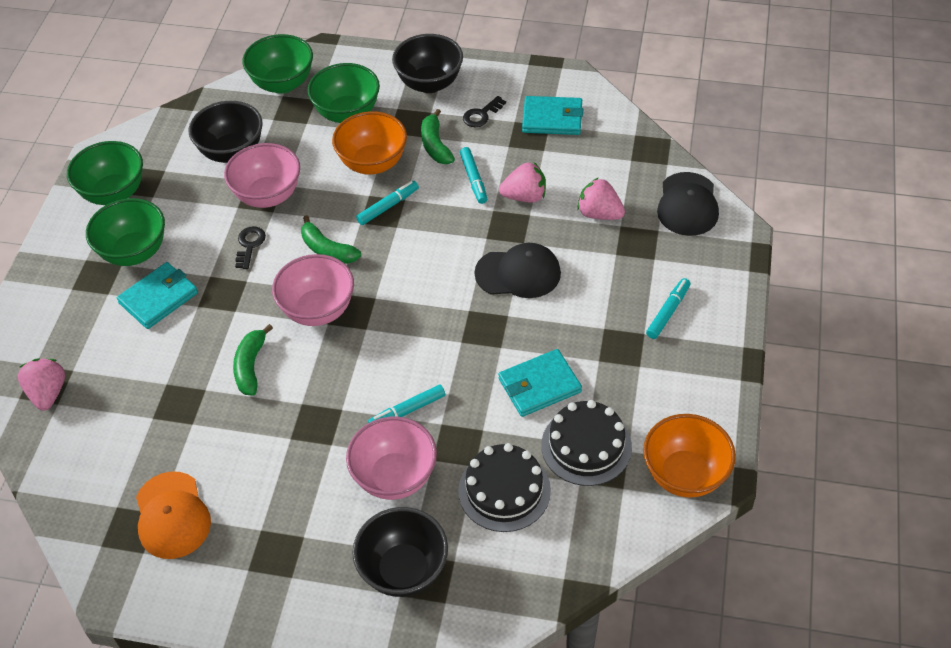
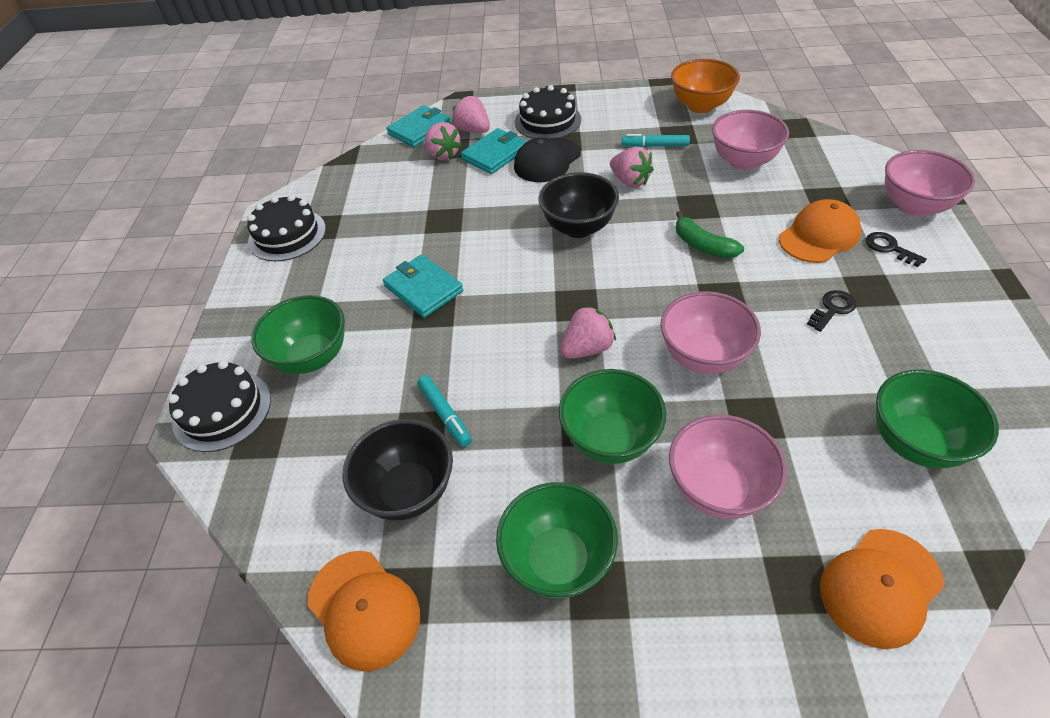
black bowl: [189,101,263,163] [353,507,448,597] [392,34,463,93] = 3 -> [343,419,453,520] [539,172,619,238] = 2
black cake: [458,443,551,532] [541,400,632,486] = 2 -> [168,360,271,452] [247,195,326,261] [514,85,581,139] = 3
black cap: [474,243,561,298] [657,172,719,236] = 2 -> [514,137,581,182] = 1
green banana: [233,324,273,396] [301,215,361,264] [421,109,455,164] = 3 -> [676,211,744,258] = 1
orange bowl: [332,111,407,175] [643,414,736,498] = 2 -> [671,59,740,113] = 1
orange cap: [136,471,211,559] = 1 -> [307,551,420,672] [779,199,861,263] [820,529,944,649] = 3
pink bowl: [224,143,300,208] [272,254,354,326] [346,417,437,500] = 3 -> [660,291,761,374] [669,414,787,519] [712,110,789,170] [885,150,975,217] = 4
pink strawberry: [18,359,65,411] [499,162,546,203] [577,177,625,220] = 3 -> [425,122,462,160] [452,96,490,133] [560,305,616,359] [610,147,654,187] = 4
turquoise marker: [356,181,419,225] [368,385,445,423] [460,147,487,204] [646,278,690,339] = 4 -> [417,375,472,447] [622,134,690,147] = 2

